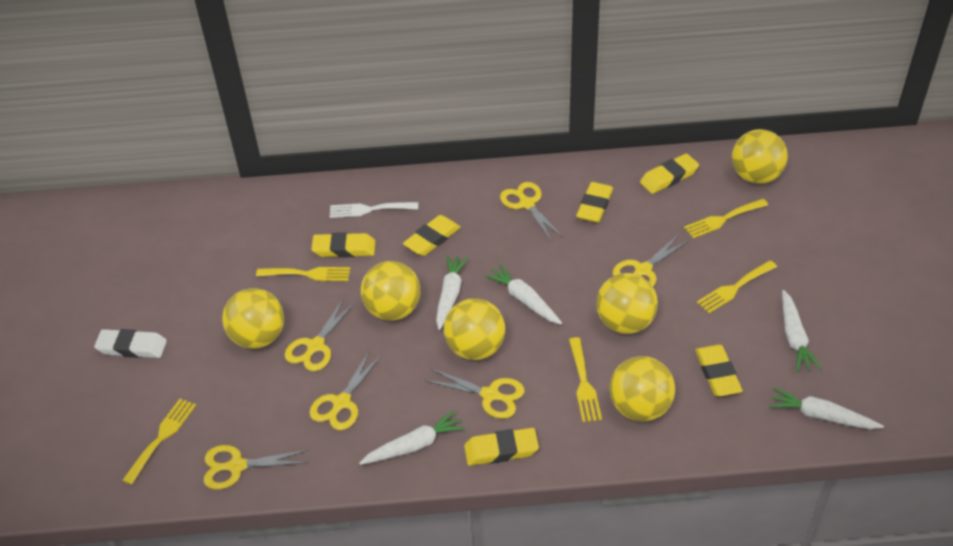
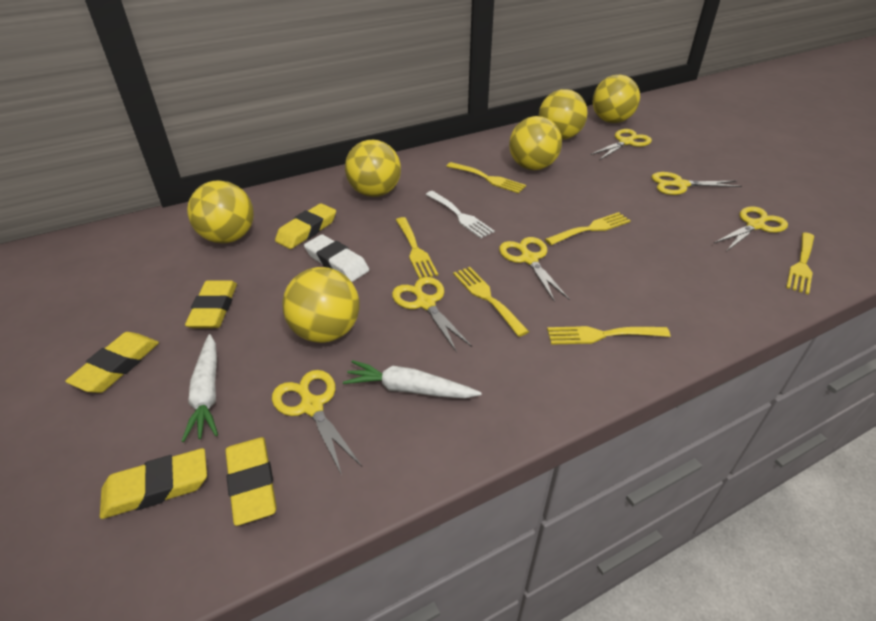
white carrot: [359,410,465,465] [436,255,469,330] [484,264,562,325] [769,388,884,429] [782,290,821,371] = 5 -> [181,334,218,442] [343,360,482,398] = 2
yellow eraser: [311,232,375,258] [403,215,460,256] [464,428,539,466] [576,182,613,223] [640,153,699,194] [695,345,743,396] = 6 -> [65,332,159,393] [100,448,207,519] [185,280,237,328] [225,437,277,526] [275,203,336,249] = 5
yellow fork: [122,399,196,485] [256,267,350,281] [569,337,602,422] [684,199,768,238] [697,260,777,313] = 5 -> [396,217,438,279] [446,162,526,193] [453,267,529,337] [545,212,631,245] [547,326,670,345] [786,232,814,294] = 6

